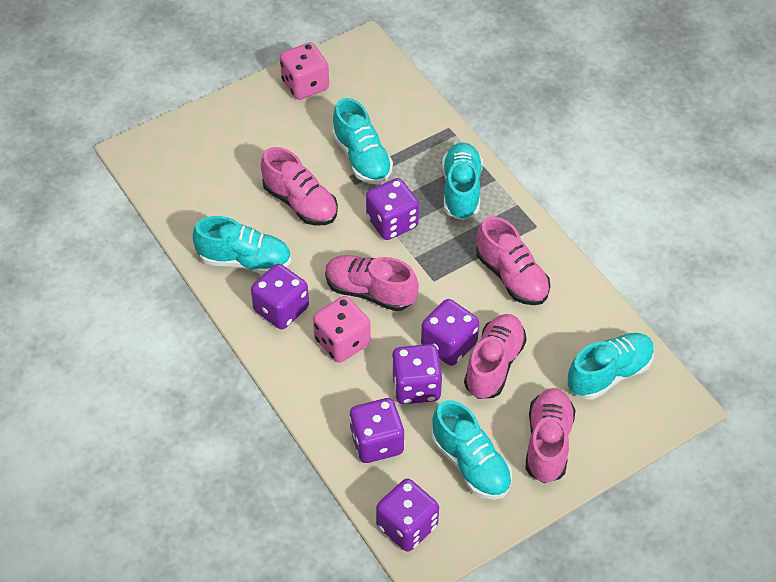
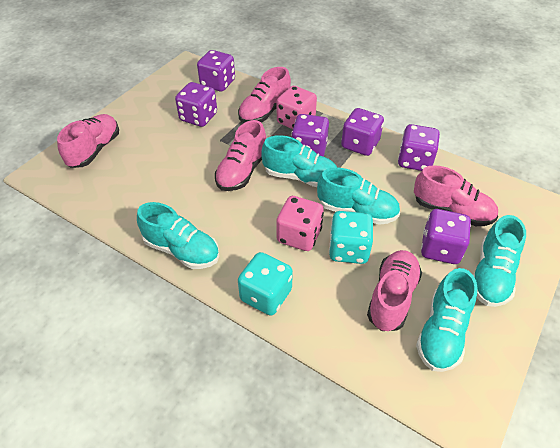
turquoise dice: none = 0 -> [238,252,293,316] [329,211,373,264] = 2

